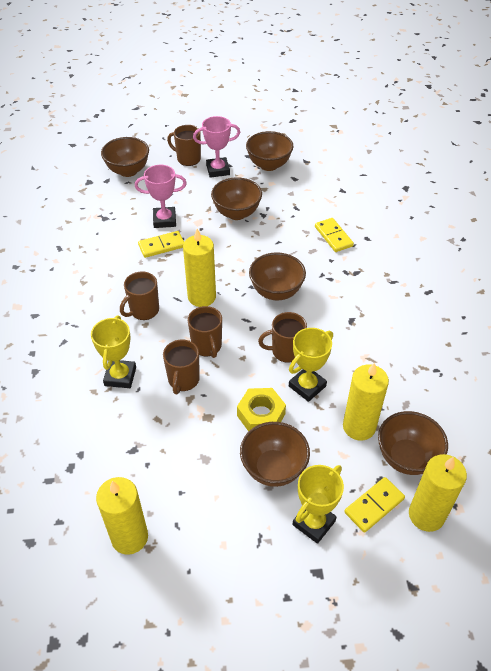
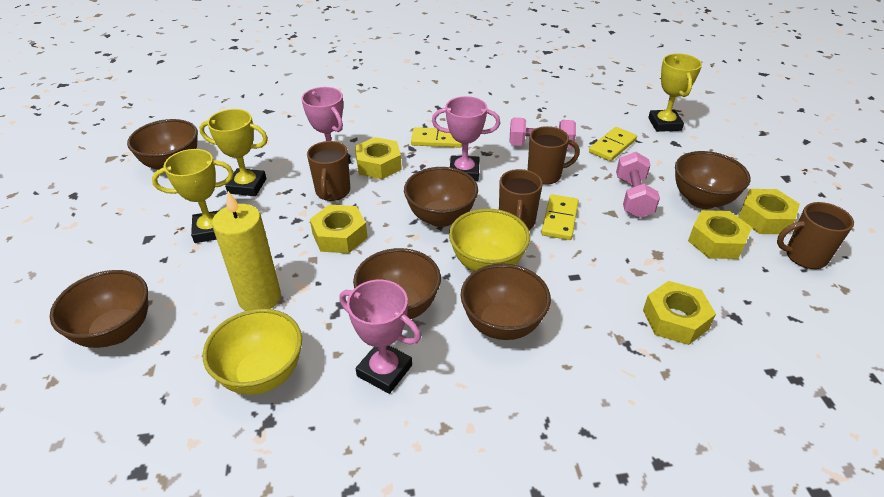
brown mug: [120,272,159,320] [163,339,200,394] [167,125,201,166] [188,306,222,358] [258,312,307,363] = 5 -> [307,141,350,201] [499,169,543,230] [528,126,580,185] [777,202,854,269] = 4
pink dumbbell: none = 0 -> [509,118,576,148] [616,152,660,218] = 2
pink trophy: [135,165,187,228] [193,116,240,178] = 2 -> [301,87,351,164] [339,280,421,394] [432,96,500,181] = 3
yellow bowl: none = 0 -> [203,309,302,395] [449,208,530,271] = 2
yellow candle: [96,477,148,555] [183,229,216,307] [343,362,389,441] [409,454,467,532] = 4 -> [212,191,281,311] = 1
yellow nut: [237,388,286,432] = 1 -> [310,204,368,254] [355,137,402,179] [643,281,716,345] [688,210,752,259] [738,189,800,234] = 5

